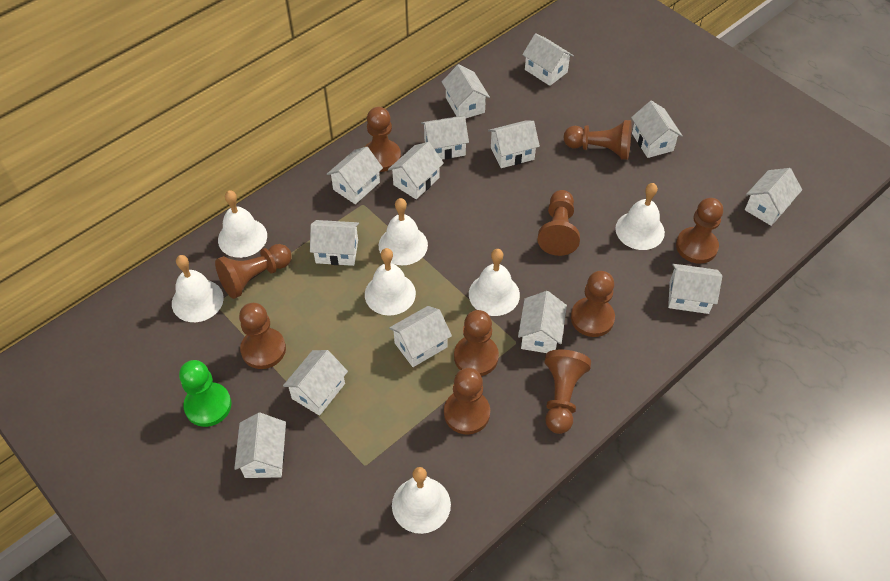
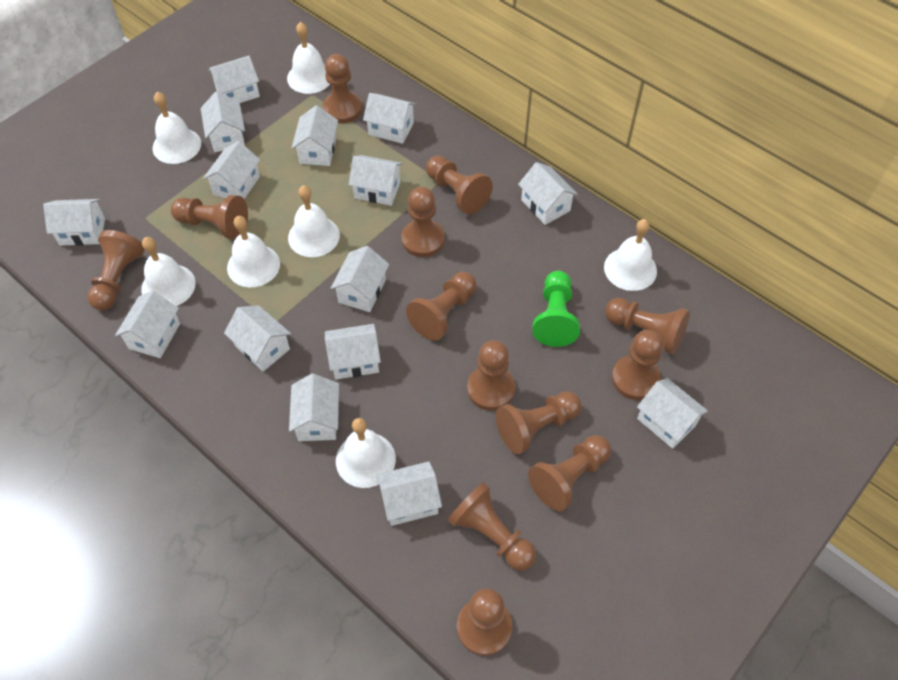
brown pawn: [215,244,292,299] [239,303,286,369] [365,107,401,172] [444,368,490,435] [454,310,499,376] [537,190,580,256] [544,350,591,434] [564,120,632,160] [571,271,615,337] [676,198,723,264] = 10 -> [87,230,145,311] [171,195,248,239] [323,54,362,123] [401,187,445,257] [406,272,477,341] [426,156,493,214] [447,482,536,571] [457,588,512,656] [467,340,515,411] [496,391,582,454] [528,435,611,511] [605,298,690,355] [612,330,663,400] = 13
white house: [234,413,286,478] [283,350,348,416] [310,220,359,266] [327,147,383,204] [388,142,444,199] [389,306,452,367] [421,116,469,160] [442,64,490,119] [488,121,540,168] [518,291,567,353] [522,33,574,86] [631,101,683,158] [668,264,722,314] [745,168,802,226] = 14 -> [43,199,105,246] [115,291,180,358] [201,91,245,152] [203,141,260,199] [208,56,260,103] [224,305,291,371] [289,373,339,441] [292,106,338,166] [325,324,381,379] [330,246,389,312] [349,155,403,206] [363,93,416,144] [377,461,442,526] [518,162,578,225] [637,378,708,449] = 15

